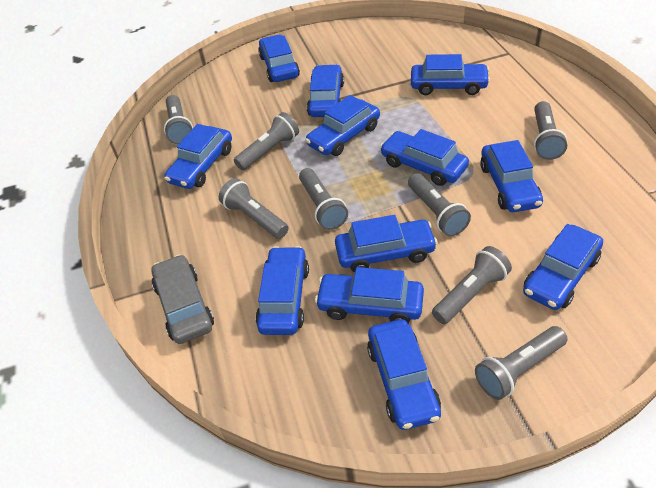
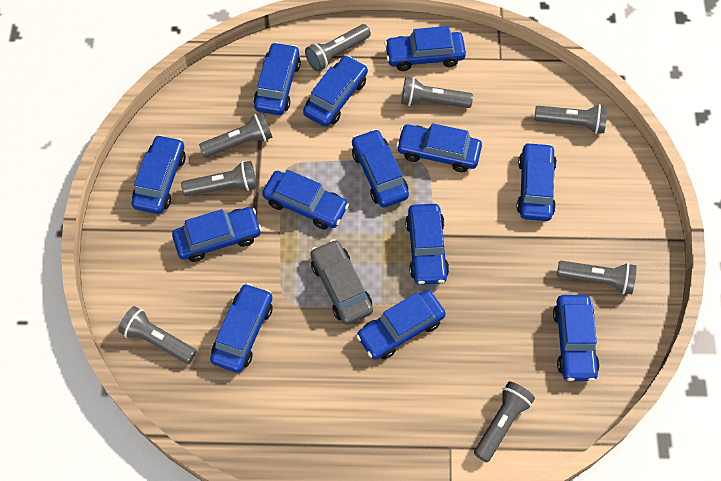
blue car: [164,124,232,189] [255,246,309,335] [258,35,300,82] [305,95,380,156] [307,64,344,117] [315,267,424,323] [335,215,438,273] [367,319,441,430] [380,129,469,186] [411,54,490,95] [480,140,543,212] [523,224,603,310] = 12 -> [132,135,186,214] [172,207,262,262] [210,283,272,373] [254,42,301,115] [262,170,349,230] [303,55,368,127] [352,129,409,207] [356,290,446,359] [385,26,466,71] [396,123,482,172] [405,204,449,285] [516,142,557,221] [553,295,600,381] = 13

